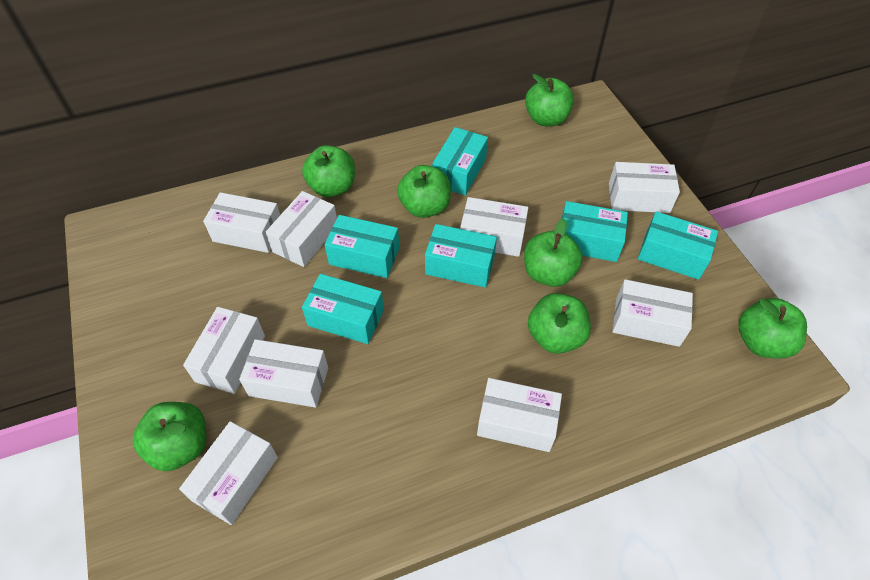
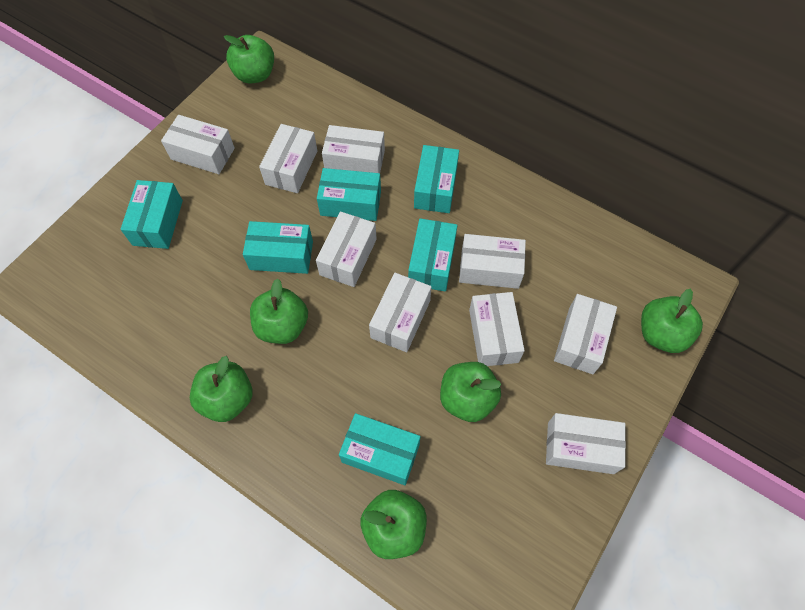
green apple: [132,402,206,471] [302,145,355,197] [397,165,451,218] [524,218,583,287] [525,74,574,126] [528,293,591,354] [738,298,807,359] = 7 -> [190,356,253,422] [224,35,274,84] [250,279,308,344] [361,490,427,559] [440,362,502,422] [641,288,703,353] = 6

